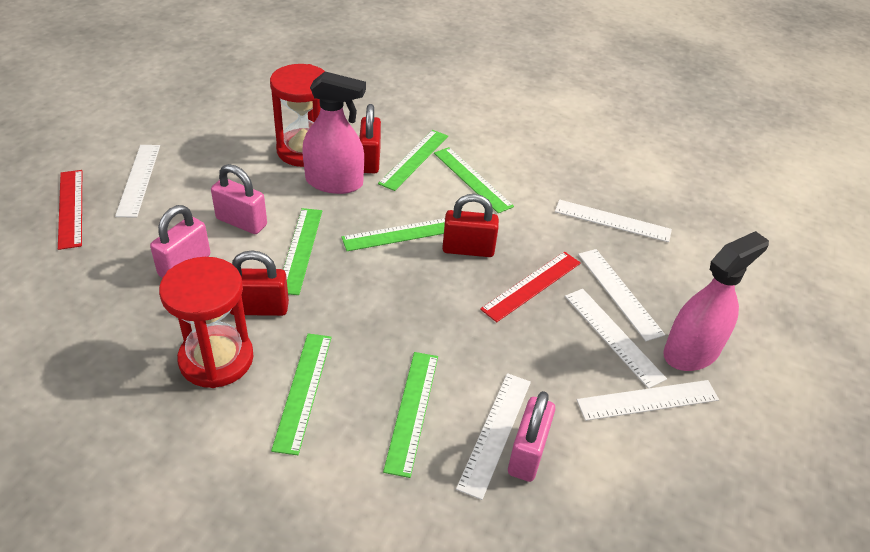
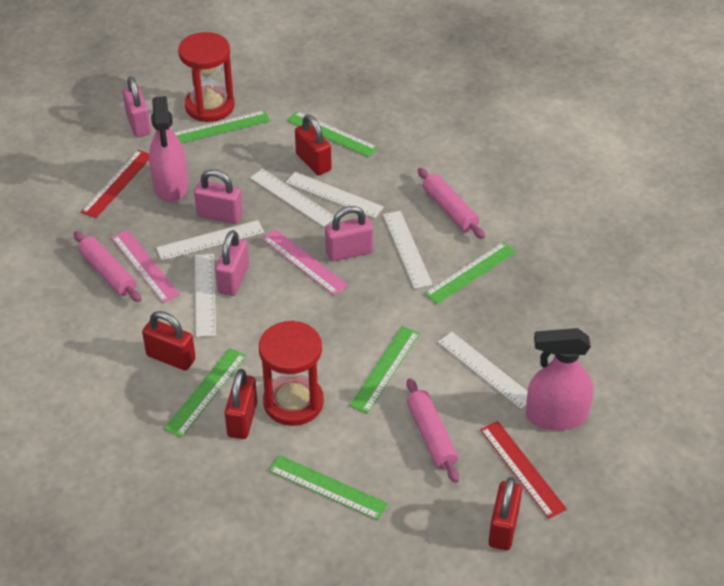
pink padlock: [150,205,210,278] [211,164,267,234] [508,391,555,482] = 3 -> [122,76,151,137] [194,169,243,224] [215,230,249,296] [325,206,373,261] = 4
pink rolling pin: none = 0 -> [74,231,142,302] [406,378,459,483] [418,168,485,239] = 3
pink ruler: none = 0 -> [111,230,180,303] [261,229,348,295] = 2
red padlock: [230,251,289,316] [359,104,381,173] [442,194,499,257] = 3 -> [142,311,196,371] [225,369,257,439] [295,115,332,175] [488,477,522,550] = 4

